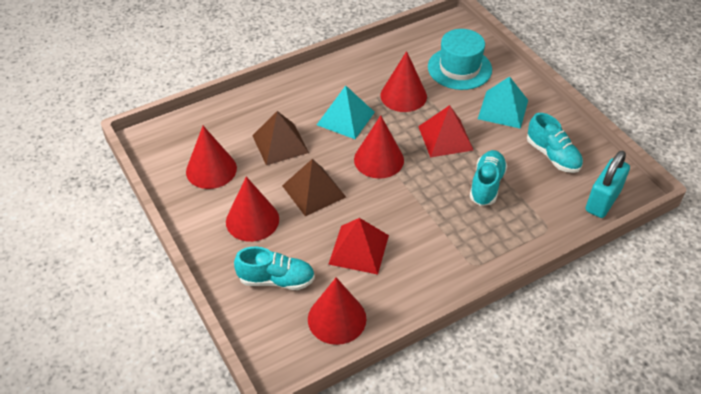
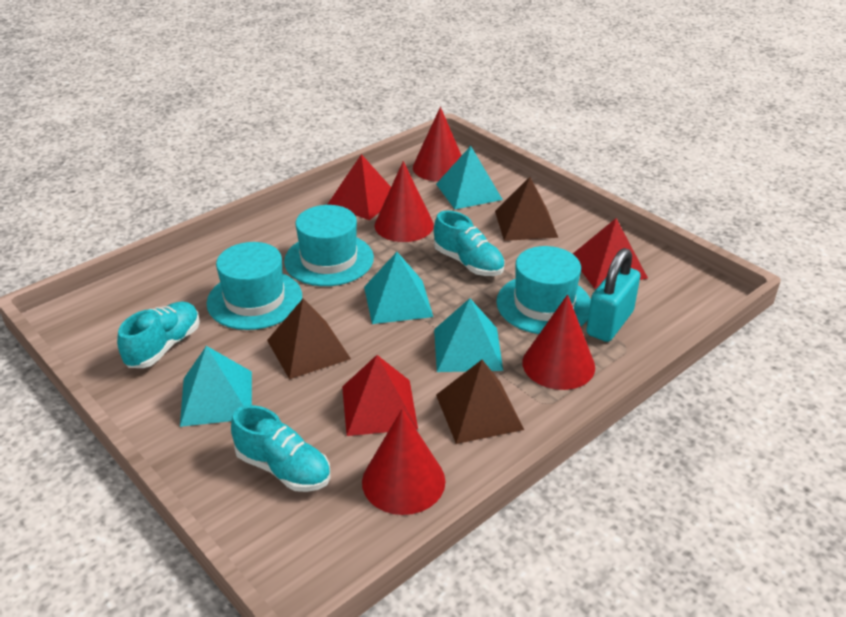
brown pyramid: [252,111,309,165] [282,159,346,216] = 2 -> [267,298,351,379] [436,360,524,444] [495,177,558,241] = 3
red cone: [186,126,237,189] [226,177,279,242] [308,277,366,345] [354,115,404,179] [380,51,427,112] = 5 -> [362,409,446,515] [375,161,434,242] [413,107,462,182] [522,294,595,390] = 4
red pyramid: [329,218,389,275] [418,105,473,158] = 2 -> [327,154,391,220] [342,355,418,436] [573,218,648,289] = 3
turquoise hat: [428,29,492,90] = 1 -> [207,242,302,330] [284,205,374,286] [496,246,591,334] = 3
turquoise pyramid: [317,86,375,139] [478,76,528,129] = 2 -> [180,346,252,427] [364,252,433,324] [434,298,503,372] [436,146,503,209] = 4

